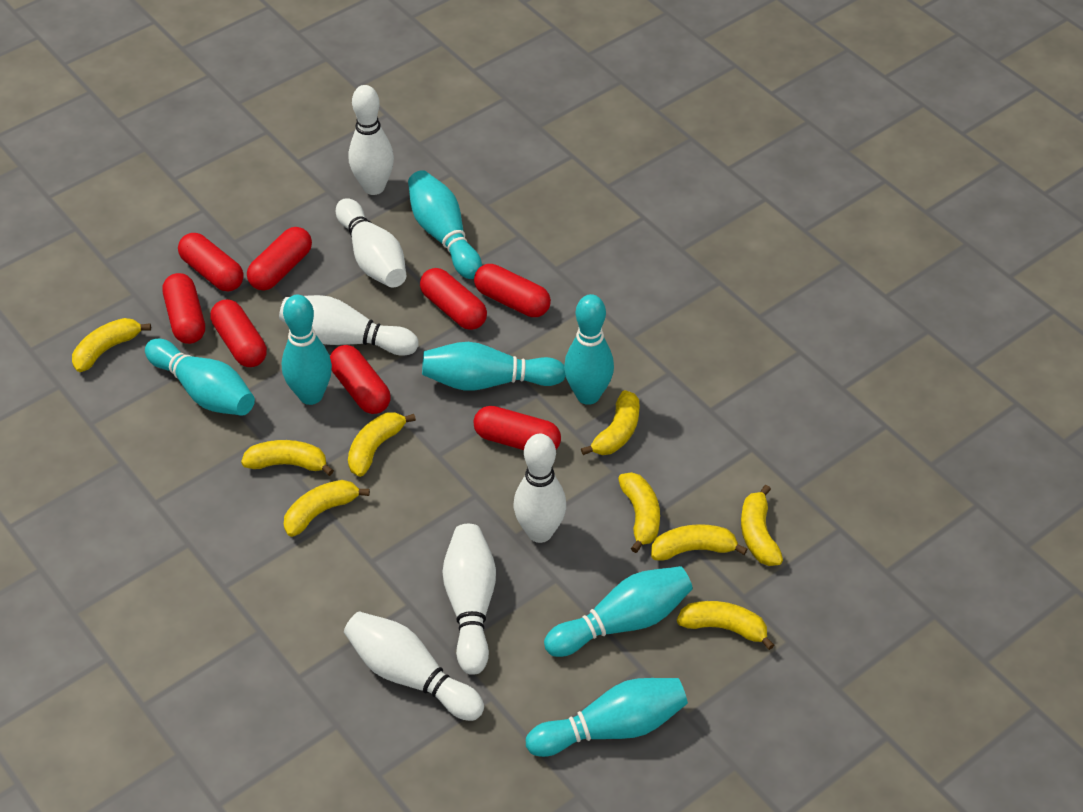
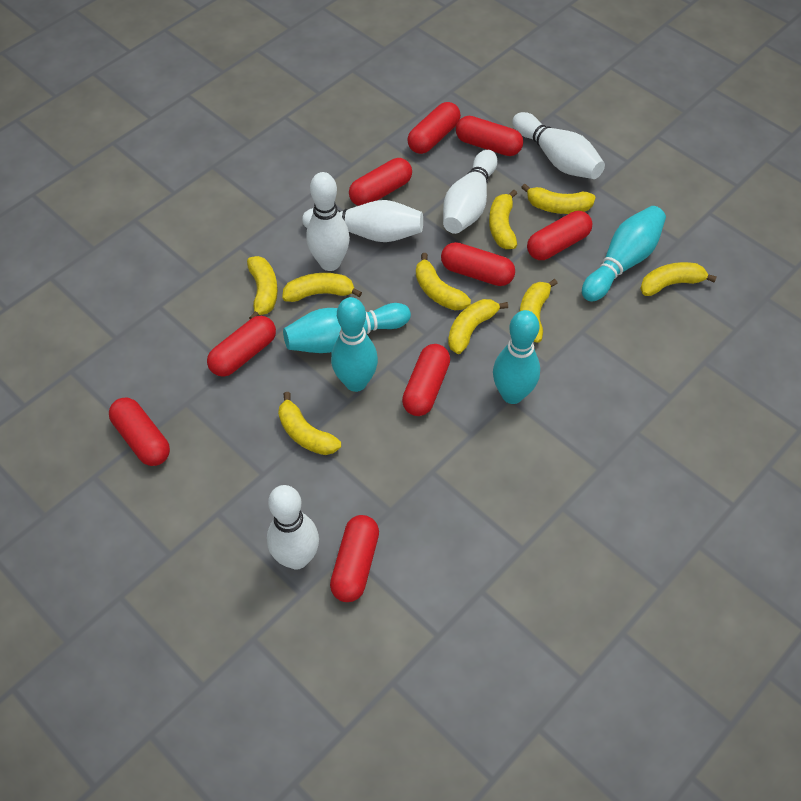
red capsule: [163,273,205,344] [178,233,244,292] [210,299,267,367] [247,227,312,290] [330,345,391,414] [420,268,487,330] [473,406,561,450] [474,264,551,317] = 8 -> [109,398,170,466] [207,316,276,377] [330,515,379,602] [349,158,412,206] [402,344,450,416] [407,102,461,154] [441,242,515,286] [456,116,523,156] [527,211,592,260] = 9
turquoise bowling pin: [145,339,255,416] [282,295,332,405] [408,170,482,279] [422,342,566,391] [526,678,688,757] [544,566,693,657] [564,294,614,405] = 7 -> [283,303,411,353] [331,297,378,392] [493,310,540,404] [582,206,666,302] = 4
white bowling pin: [279,295,418,356] [336,198,406,288] [344,611,484,721] [349,85,394,195] [442,524,496,675] [514,434,566,543] = 6 -> [267,485,319,569] [302,200,423,242] [306,172,350,271] [443,150,498,234] [512,112,605,179] = 5

